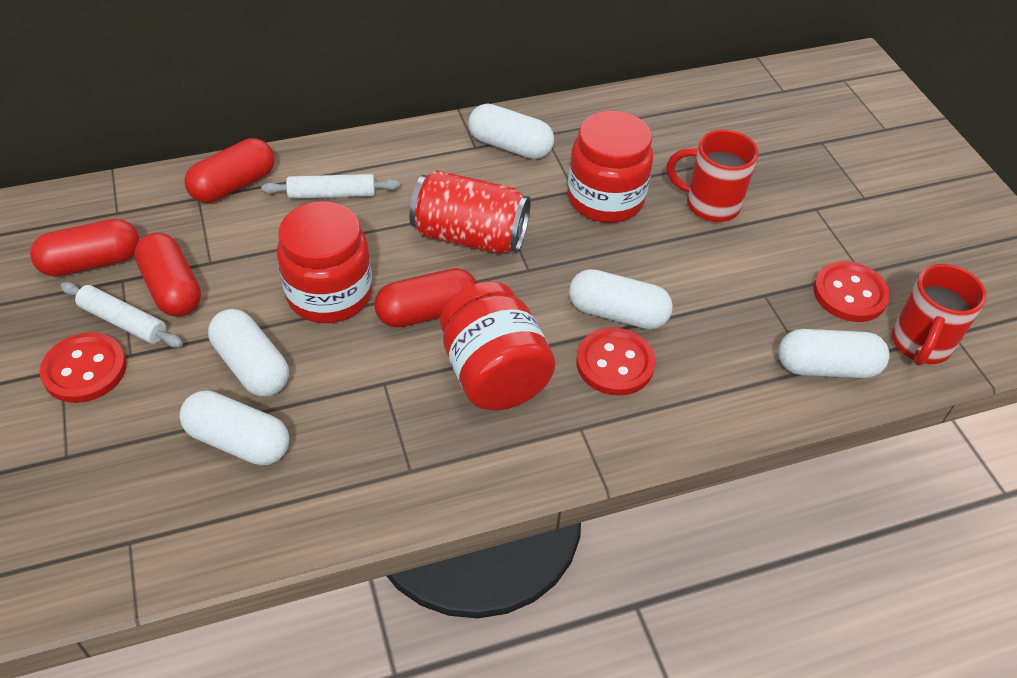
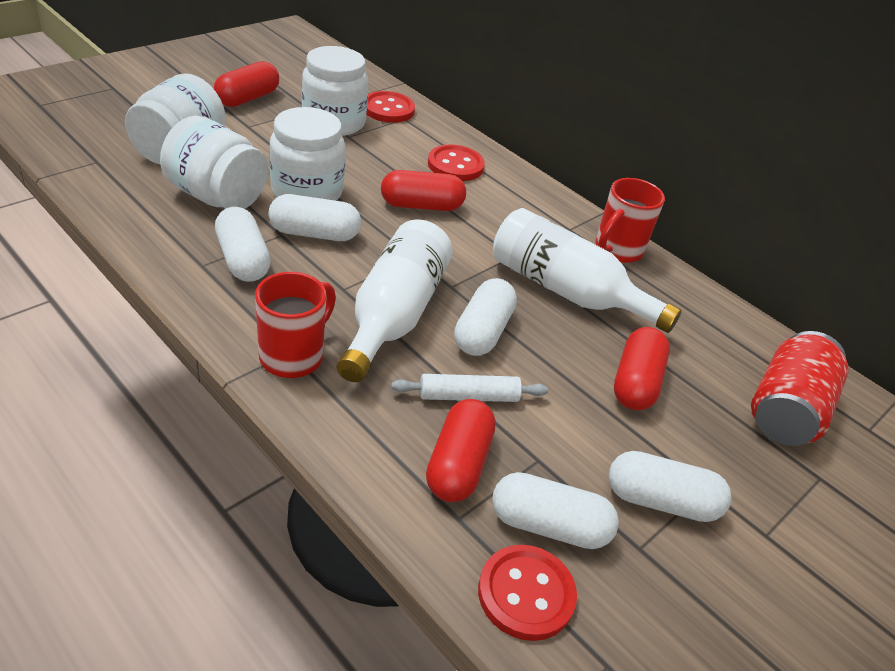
red jar: [277,201,372,323] [440,281,555,410] [567,111,653,223] = 3 -> none = 0
white bottle: none = 0 -> [337,219,453,382] [493,208,682,333] = 2
white jar: none = 0 -> [125,73,226,164] [160,116,268,209] [270,107,345,201] [302,46,368,136] = 4
white rolling pin: [60,282,183,348] [261,174,400,199] = 2 -> [391,374,548,402] = 1

